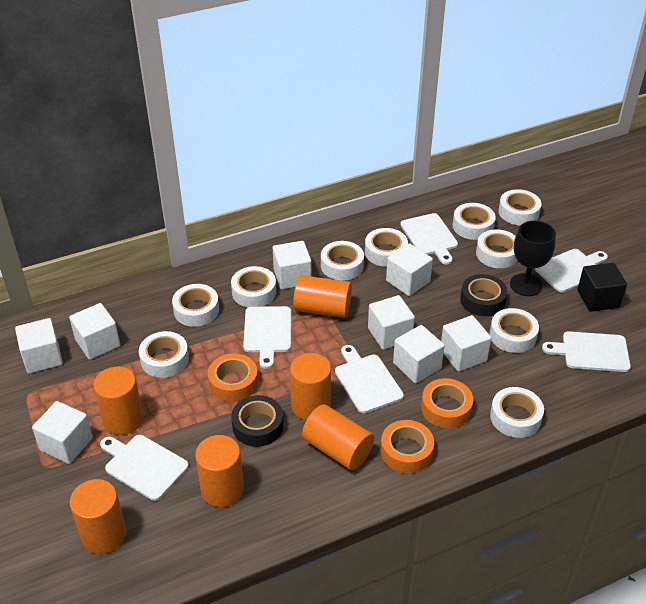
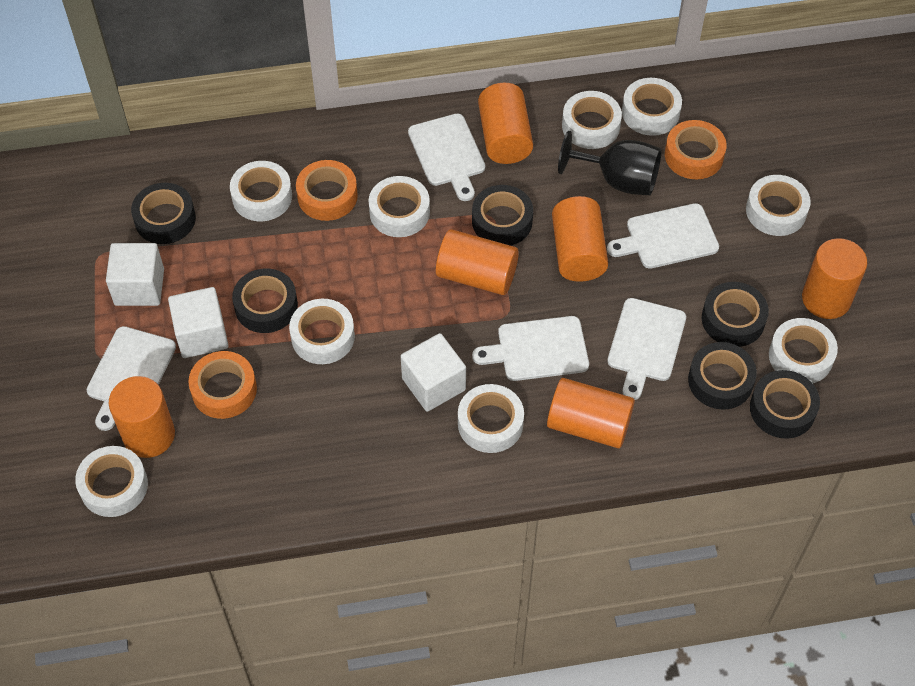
black cube: [577,263,627,312] = 1 -> none = 0
black tape: [231,395,284,447] [460,274,507,316] = 2 -> [131,183,196,244] [232,269,298,333] [472,185,533,246] [688,342,757,410] [702,282,769,347] [750,370,820,439] = 6
white cube: [15,318,63,374] [32,401,93,464] [69,303,120,360] [273,241,312,289] [368,295,415,350] [386,243,433,296] [393,325,445,383] [441,315,491,372] = 8 -> [106,243,164,306] [168,287,229,358] [401,333,466,412] = 3
white cutting board: [100,435,189,501] [243,306,291,369] [335,345,404,413] [400,213,458,265] [534,249,608,293] [542,331,631,372] = 6 -> [87,326,176,431] [408,113,485,201] [472,316,589,381] [607,203,719,269] [607,298,686,400] = 5
white tape: [139,331,189,378] [172,284,219,327] [231,266,276,307] [321,241,364,281] [365,228,408,267] [452,203,496,240] [476,229,517,268] [490,308,539,353] [490,387,544,438] [498,189,541,226] = 10 -> [75,446,148,517] [230,161,292,221] [289,299,355,364] [369,176,430,237] [458,384,524,453] [562,91,622,149] [622,78,682,136] [746,175,811,236] [769,318,838,383] = 9

